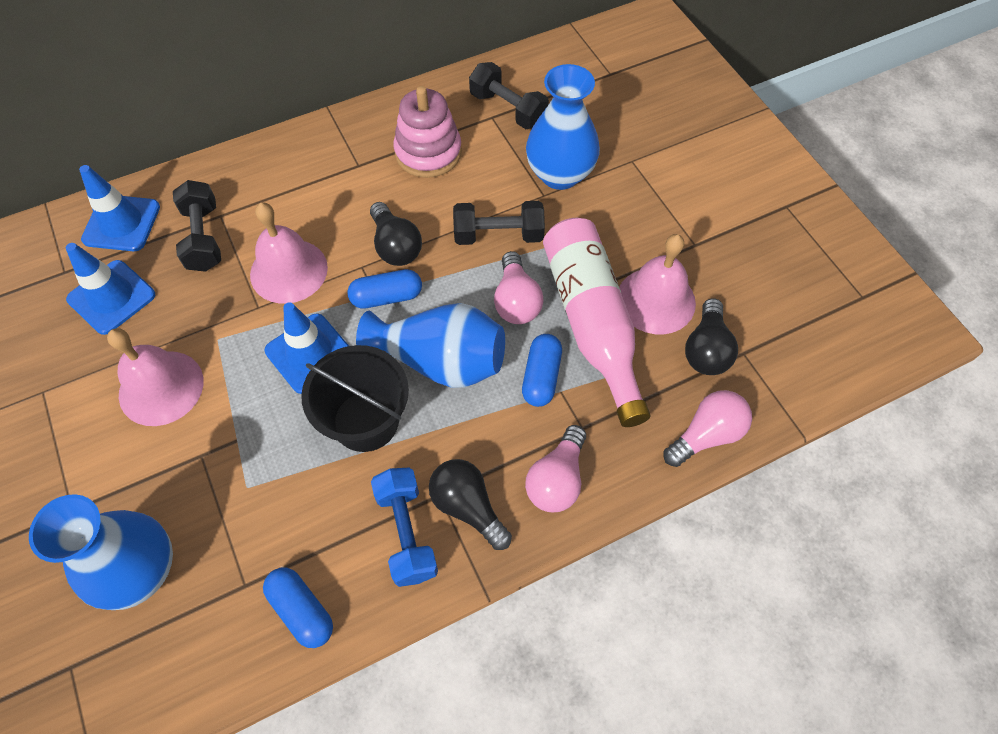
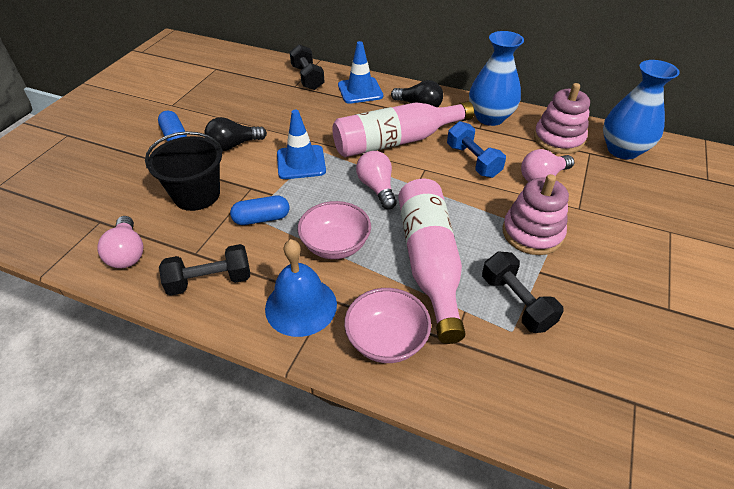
black light bulb: [370,202,422,266] [429,459,512,550] [685,298,738,375] = 3 -> [204,117,267,151] [391,80,443,107] = 2
blue bell: none = 0 -> [265,239,337,337] = 1
blue capsule: [263,568,333,648] [347,269,422,309] [522,334,562,407] = 3 -> [158,110,187,142] [230,196,289,225] = 2
blue traffic cone: [66,243,155,335] [79,165,160,251] [265,302,349,394] = 3 -> [277,110,326,179] [338,41,383,104] = 2
blue vase: [29,494,173,610] [356,303,505,388] [526,64,600,190] = 3 -> [469,31,524,126] [603,60,680,159] = 2
pink bell: [107,328,204,426] [250,202,328,304] [619,234,696,334] = 3 -> none = 0
pink bottle: [543,218,650,427] = 1 -> [332,101,474,157] [398,178,466,344] = 2
pink bowl: none = 0 -> [297,201,371,259] [344,288,431,363] = 2
pink stacking toy: [393,86,462,178] = 1 -> [502,174,569,255] [534,83,590,154] = 2

